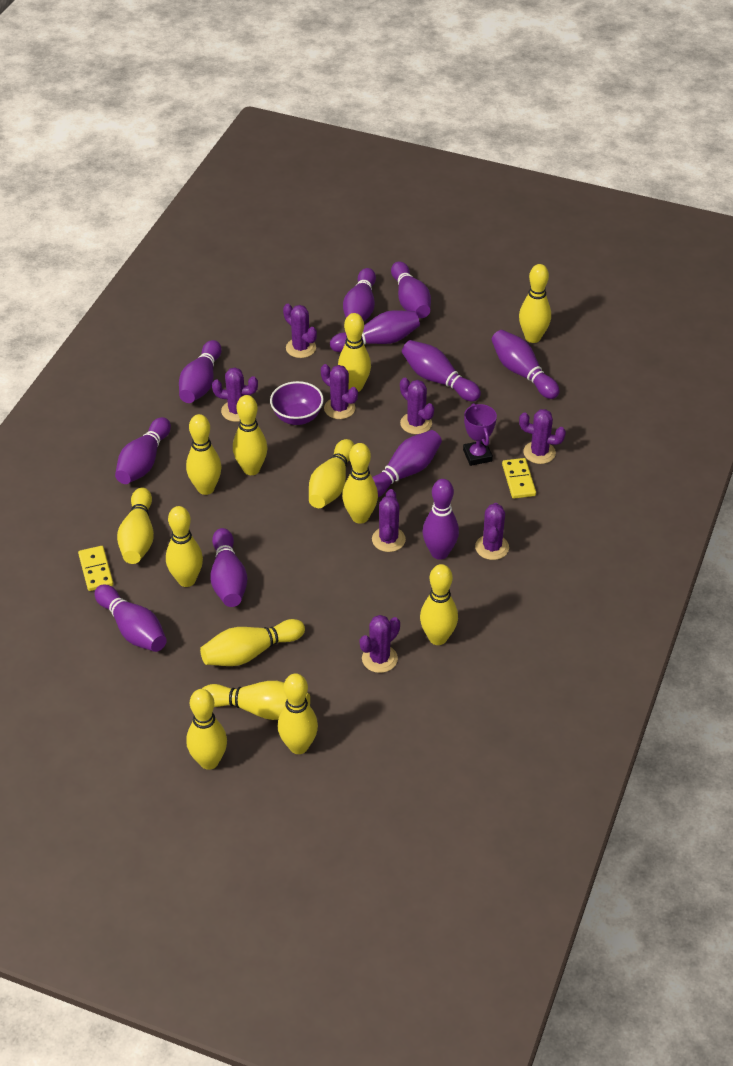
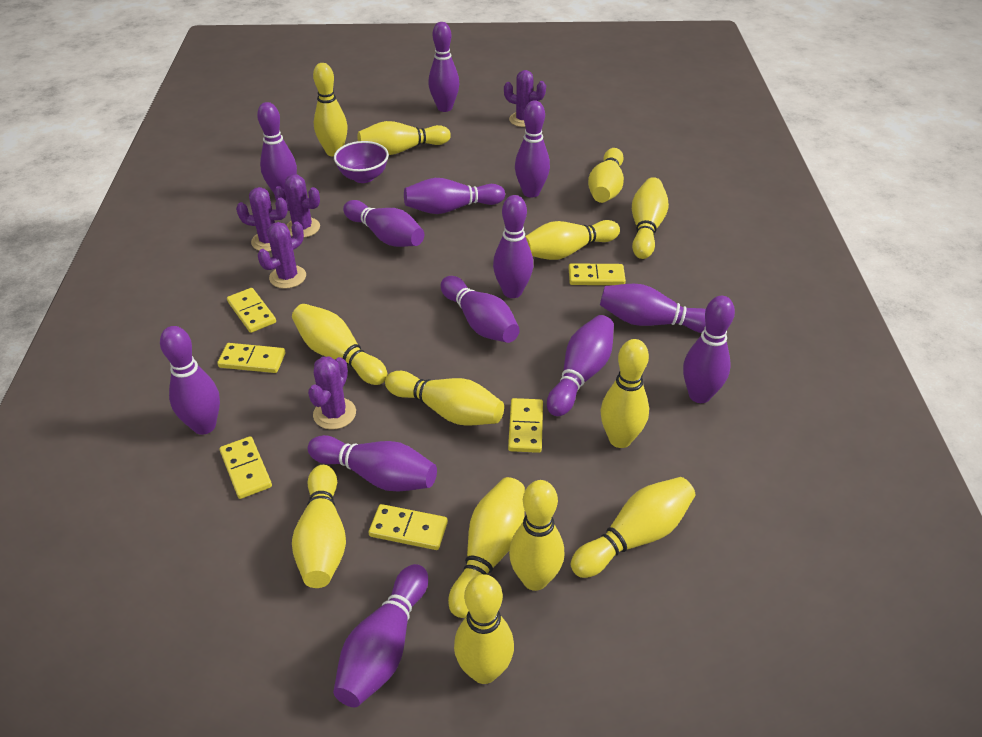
purple bowling pin: [95,585,167,652] [115,417,171,484] [179,340,222,403] [210,528,247,607] [330,310,420,352] [343,268,376,321] [372,430,442,497] [391,262,431,318] [402,340,481,402] [423,479,459,560] [491,330,560,399] = 11 -> [160,326,220,435] [257,102,297,198] [308,435,437,492] [333,564,428,707] [343,200,424,247] [404,178,505,214] [428,22,459,112] [441,276,520,343] [493,195,533,298] [515,100,550,198] [547,315,614,416] [600,284,706,333] [683,296,735,403] = 13
purple cactus: [212,367,258,422] [283,304,317,358] [321,364,358,419] [360,615,400,673] [372,489,406,552] [400,378,434,434] [475,503,509,560] [519,409,566,464] = 8 -> [236,187,288,252] [258,222,306,289] [274,174,320,238] [308,356,356,430] [504,70,546,127] = 5
purple trophy: [463,403,497,466] = 1 -> none = 0
yellow domino: [78,546,114,591] [502,458,536,499] = 2 -> [217,343,285,373] [220,436,272,499] [227,288,276,333] [369,504,448,550] [508,398,543,453] [569,263,626,285] = 6

